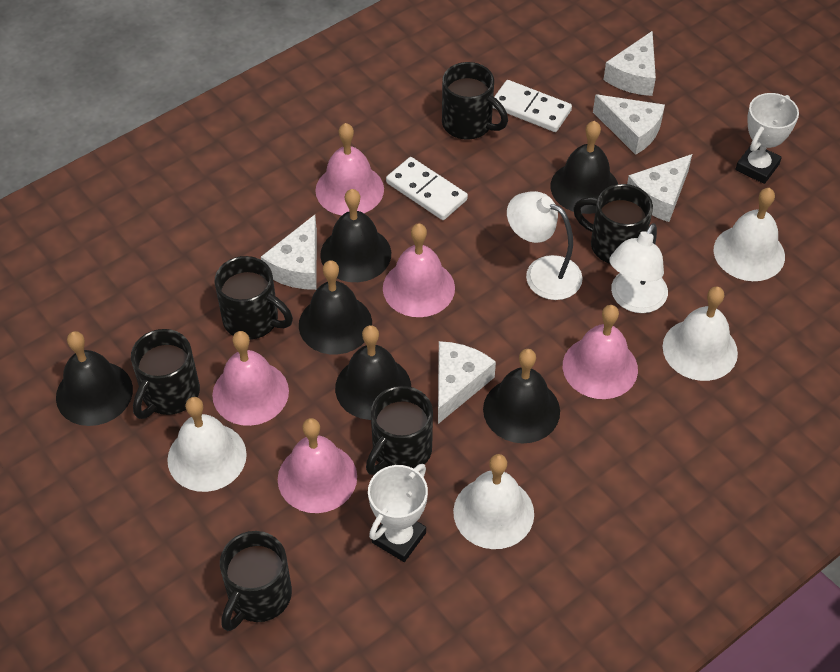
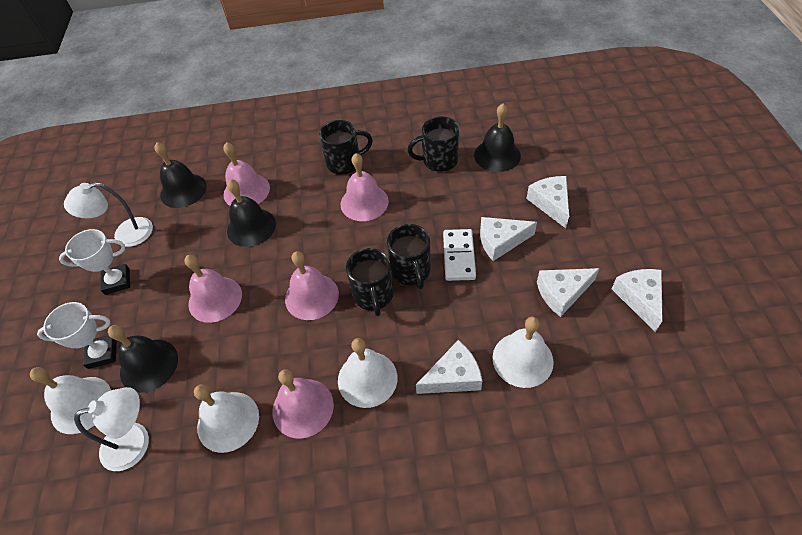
black bell: [56,331,133,426] [299,260,372,354] [320,189,391,282] [335,325,411,420] [483,349,560,443] [551,121,618,214] = 6 -> [108,325,178,393] [154,142,207,208] [227,179,276,247] [474,103,521,172] = 4
black mug: [131,329,200,419] [215,256,293,340] [220,531,292,631] [366,386,433,475] [442,62,508,140] [573,184,653,264] = 6 -> [319,120,373,174] [346,248,394,316] [387,224,431,289] [407,116,459,172] = 4
white domino: [386,157,468,220] [493,80,572,132] = 2 -> [443,229,476,281] = 1

